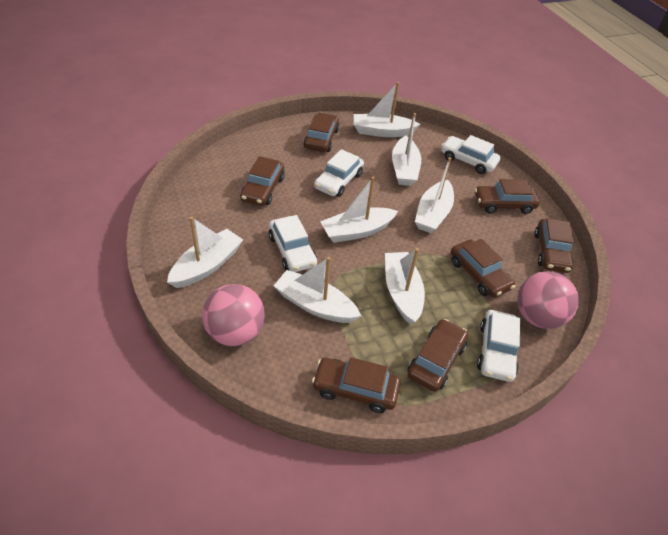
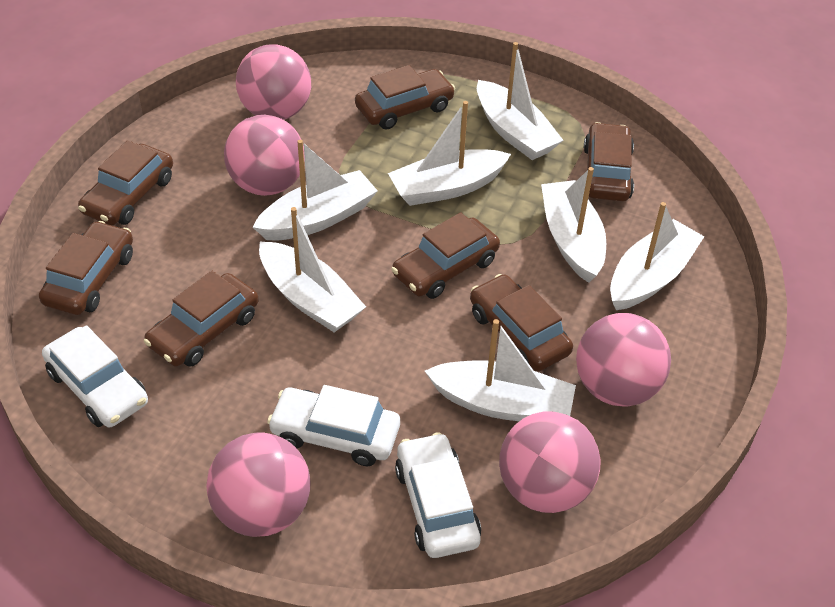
pink ball: [202,284,265,346] [517,271,579,329] = 2 -> [206,433,311,537] [224,115,305,196] [236,44,311,120] [499,412,600,513] [576,313,671,406] = 5
white car: [269,215,317,272] [314,149,364,197] [441,135,501,174] [477,310,520,382] = 4 -> [42,325,148,427] [267,385,400,466] [395,432,481,558] = 3

